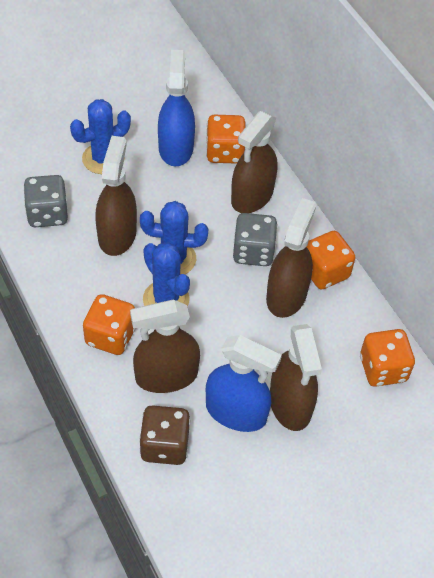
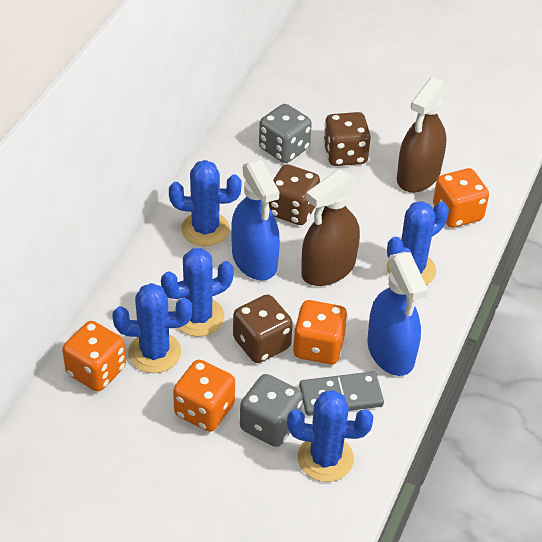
blue cactus: [70,99,131,174] [140,201,209,274] [143,242,190,307] = 3 -> [112,283,192,373] [161,248,234,337] [169,160,242,246] [287,390,374,482] [387,201,449,285] = 5
brown dice: [139,405,190,465] = 1 -> [233,294,293,363] [269,164,320,225] [323,112,371,166] = 3
brown spray bottle: [95,136,137,256] [130,300,200,393] [231,111,277,213] [266,198,316,318] [270,324,322,431] = 5 -> [301,169,360,286] [397,77,448,193] = 2
grey domino: none = 0 -> [299,371,384,416] = 1

